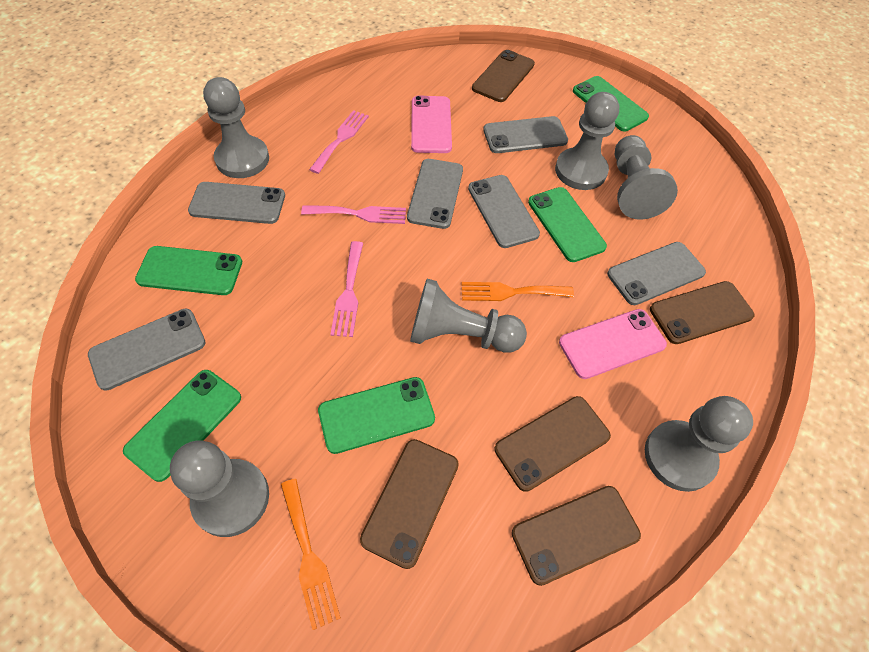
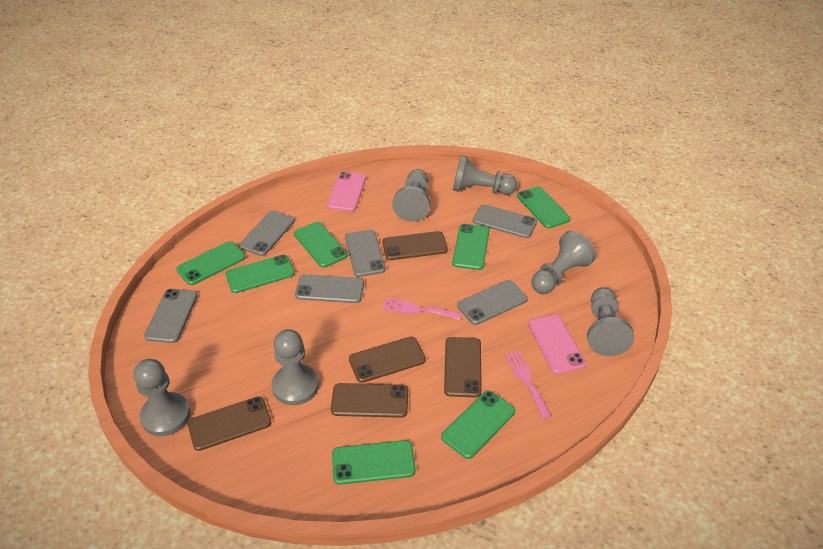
green phone: [123,370,241,482] [135,246,242,295] [318,377,435,454] [528,187,607,262] [573,76,649,131] = 5 -> [176,241,246,285] [225,255,295,293] [294,222,348,268] [332,440,415,485] [441,391,515,459] [452,224,489,270] [517,186,570,228] = 7
orange fork: [281,479,341,630] [462,282,574,301] = 2 -> none = 0
pink fork: [301,205,406,224] [309,110,369,174] [330,241,363,337] = 3 -> [382,298,462,320] [504,350,552,419] = 2

